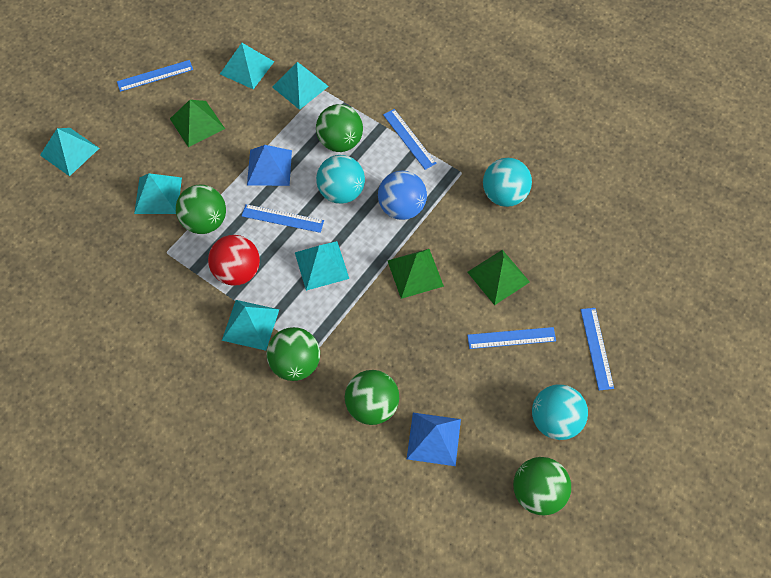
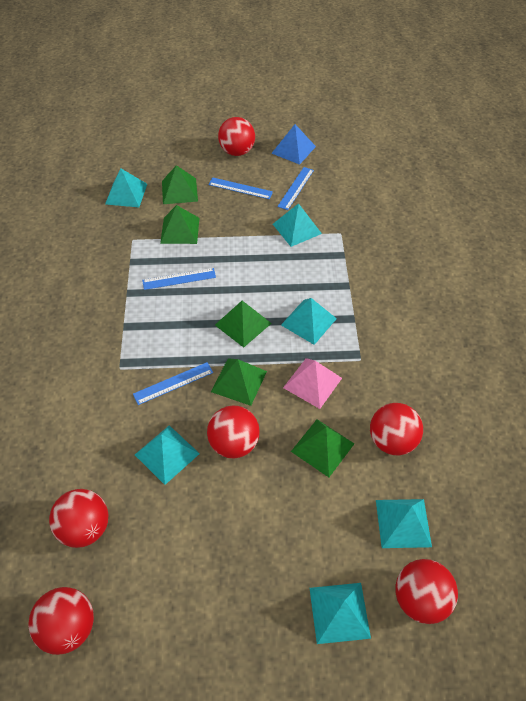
blue ball: [378,171,427,220] = 1 -> none = 0
blue pyramid: [247,145,292,186] [407,413,461,466] = 2 -> [272,124,316,165] = 1
blue ruler: [117,60,193,92] [242,204,324,233] [383,109,437,170] [467,327,556,349] [580,308,614,390] = 5 -> [133,362,213,405] [142,268,216,290] [208,177,273,199] [277,167,314,210] = 4
green ball: [176,185,226,234] [267,327,320,381] [316,104,363,152] [345,370,399,425] [513,457,571,515] = 5 -> none = 0
green pyramid: [170,100,225,147] [387,249,444,299] [467,250,530,305] = 3 -> [160,205,200,244] [162,165,198,204] [211,358,267,406] [215,301,272,348] [291,419,355,477] = 5
pink pyramid: none = 0 -> [283,358,342,409] = 1
red ball: [208,235,260,286] = 1 -> [28,587,94,655] [49,489,109,548] [207,405,260,458] [218,117,255,156] [370,403,423,455] [395,559,458,624] = 6
turquoise ball: [316,155,365,204] [483,158,532,207] [532,384,588,440] = 3 -> none = 0

